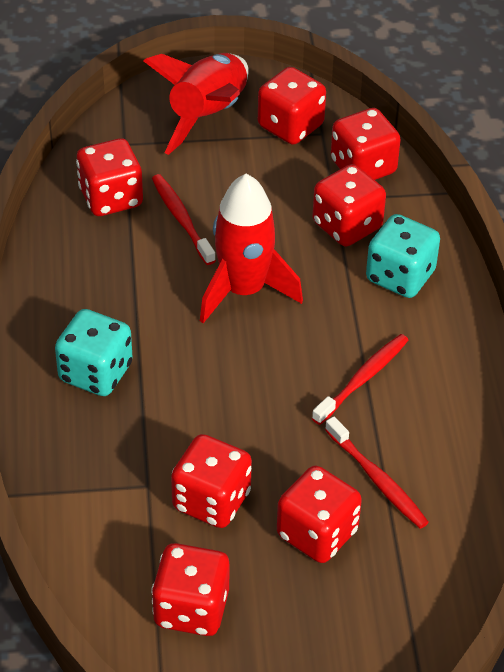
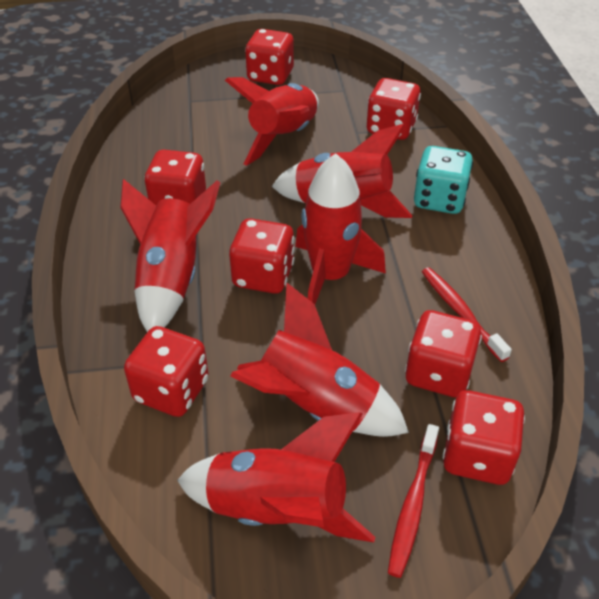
red rocket: [144,53,249,155] [200,174,303,323] = 2 -> [120,179,221,332] [177,412,375,542] [225,77,319,166] [230,283,409,437] [271,124,413,218] [295,153,386,304] = 6
red toothbrush: [152,174,216,265] [312,334,409,425] [325,417,429,529] = 3 -> [388,424,439,578] [422,267,512,362] = 2
turquoise dice: [55,309,132,396] [366,214,440,298] = 2 -> [414,146,473,214] = 1

